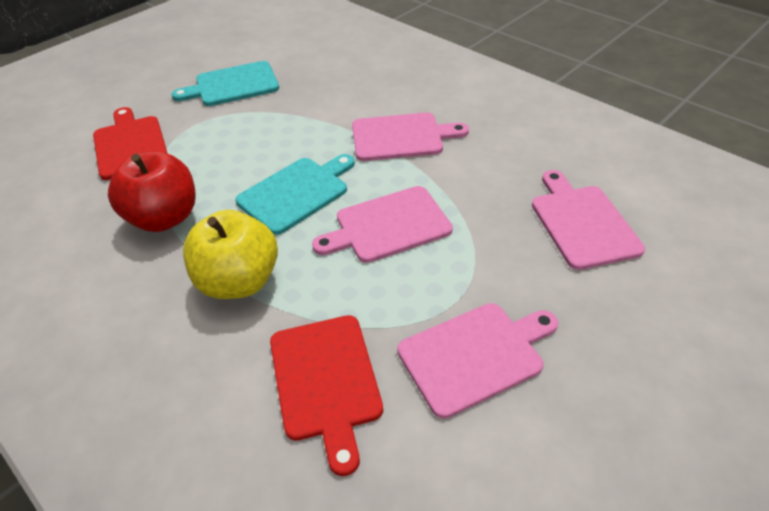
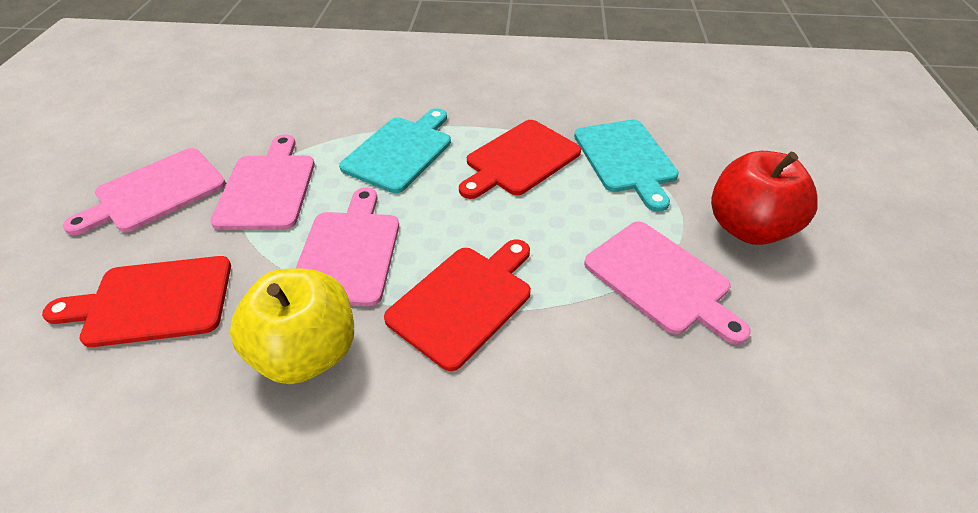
red cutting board: [93,107,167,180] [270,315,383,476] = 2 -> [42,256,231,347] [384,239,531,371] [459,120,581,199] = 3

